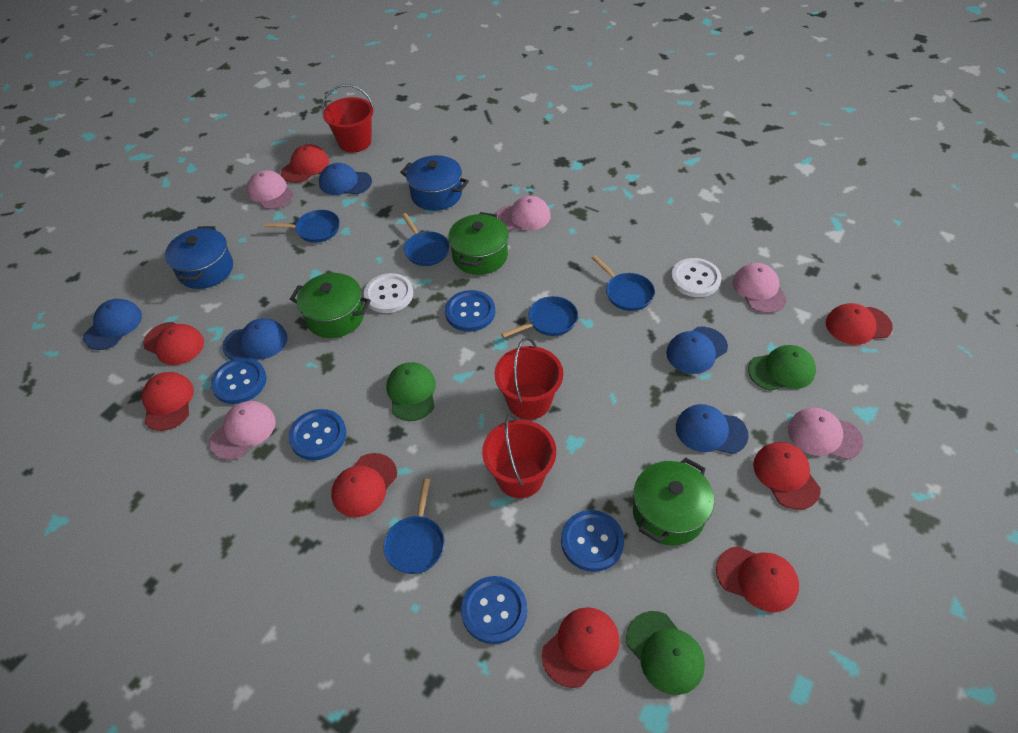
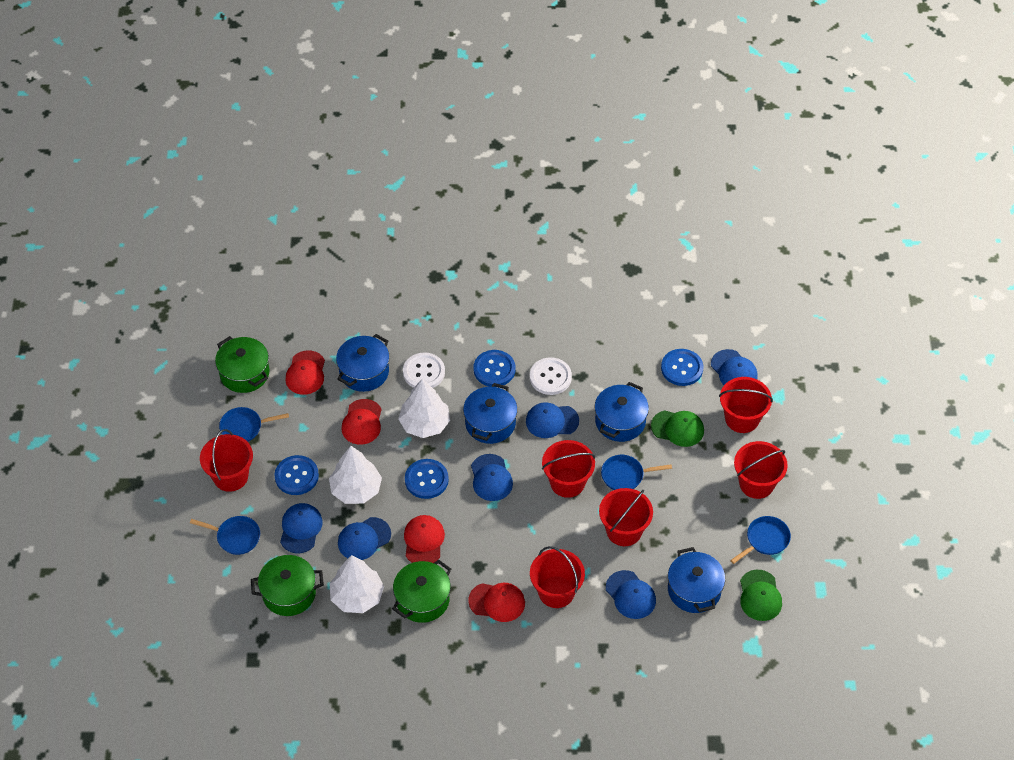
blue button: [211,358,267,404] [288,409,346,460] [445,290,495,332] [461,576,527,644] [561,510,624,572] = 5 -> [274,455,319,495] [405,459,449,499] [474,350,515,387] [661,349,703,386] = 4
blue cap: [83,299,142,350] [222,318,287,360] [319,163,372,195] [666,327,728,374] [676,404,749,454] = 5 -> [280,503,323,553] [338,517,391,560] [471,454,513,501] [526,402,579,438] [606,570,656,619] [711,349,758,385] = 6
blue pan: [265,210,340,243] [384,478,445,574] [402,213,450,266] [501,296,578,338] [592,255,655,311] = 5 -> [190,516,260,555] [219,407,289,442] [601,455,672,490] [730,516,791,564] = 4
blue pot: [165,226,233,289] [400,155,469,211] = 2 -> [336,334,390,392] [463,383,518,444] [595,382,649,442] [668,547,725,613] = 4
green cap: [386,362,436,421] [626,611,705,695] [748,345,816,391] = 3 -> [651,410,704,447] [740,570,782,621] = 2
pink cap: [209,401,276,460] [247,170,294,209] [496,196,551,231] [733,263,787,313] [788,407,863,460] = 5 -> none = 0
red bucket: [322,84,374,153] [482,413,556,498] [495,337,563,420] = 3 -> [200,429,253,492] [530,546,585,608] [542,440,595,498] [599,488,653,546] [719,377,773,433] [734,441,788,499] = 6
red cap: [142,372,194,431] [143,322,204,365] [281,144,329,183] [331,453,397,517] [542,607,620,688] [716,546,799,612] [753,442,821,510] [826,303,893,345] = 8 -> [285,350,325,395] [342,399,382,445] [404,515,445,563] [468,583,525,622] = 4
white tree: none = 0 -> [329,446,382,504] [329,555,384,613] [398,379,450,438] = 3

